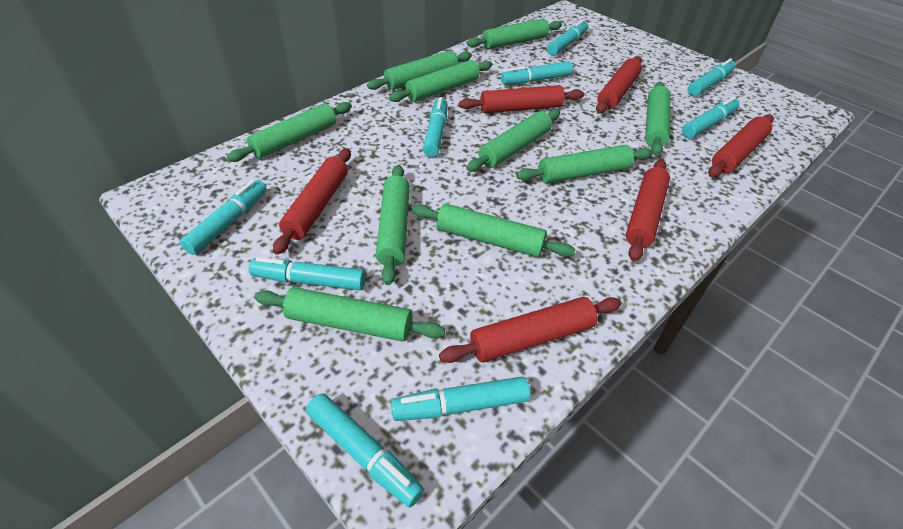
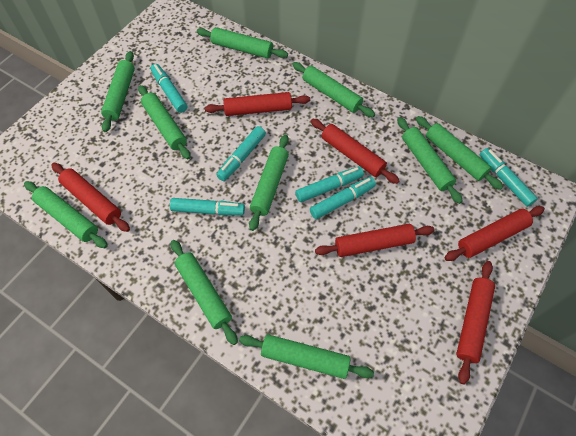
turquoise marker: [180,180,267,255] [249,257,366,291] [306,393,424,508] [391,377,530,421] [423,97,448,157] [501,61,573,85] [547,20,588,56] [682,97,739,138] [688,58,735,97] = 9 -> [151,64,187,113] [170,198,245,215] [216,126,266,181] [295,166,364,202] [310,177,376,219] [480,148,538,207] = 6

